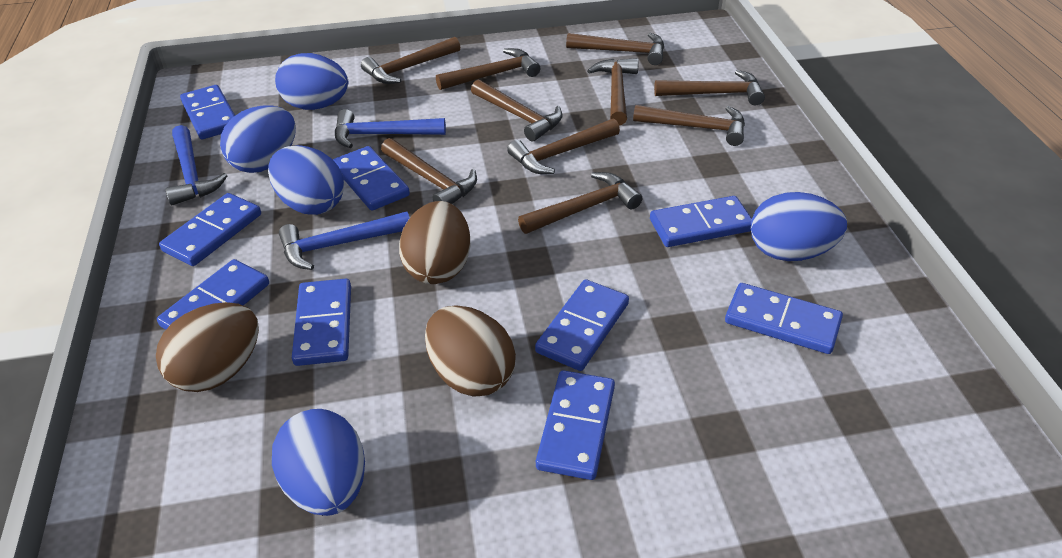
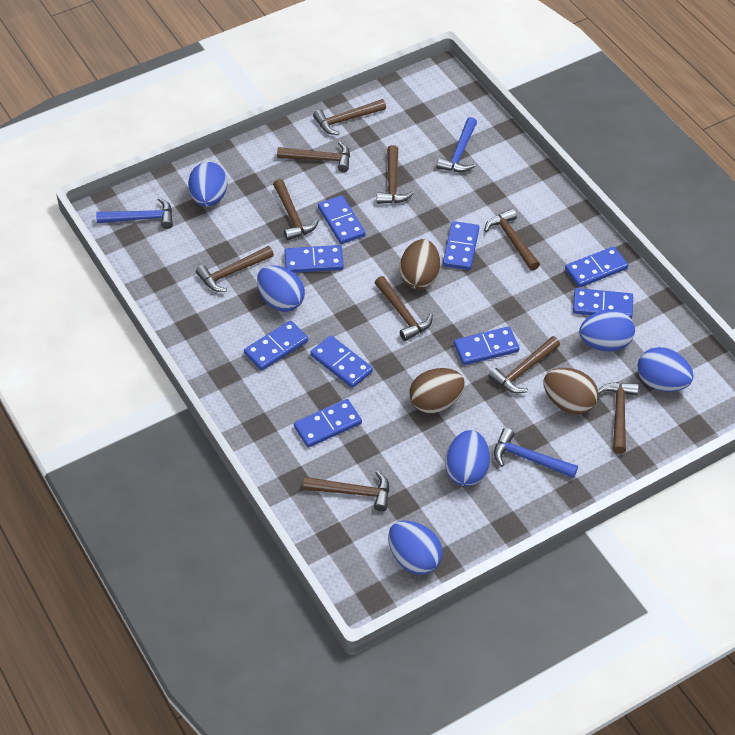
blue egg: [220,106,296,173] [268,145,344,215] [272,409,365,516] [275,53,348,110] [751,192,847,261] = 5 -> [188,162,227,207] [257,265,305,312] [388,521,443,575] [445,430,490,486] [579,310,635,352] [638,347,694,392] = 6

